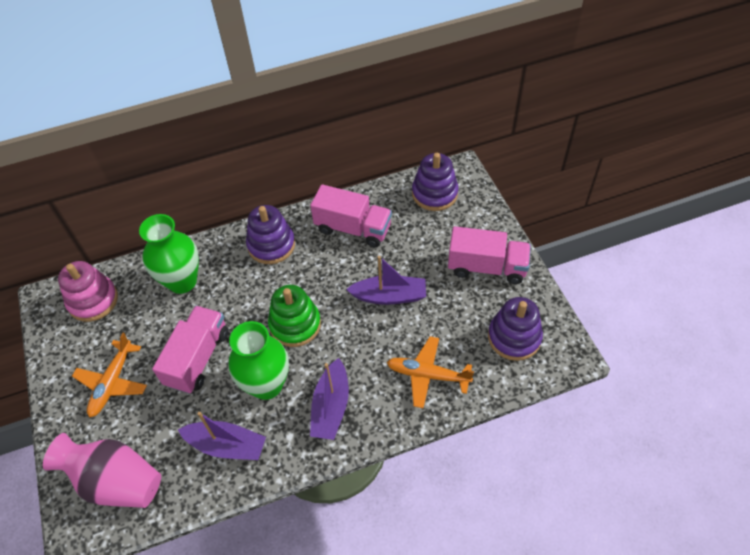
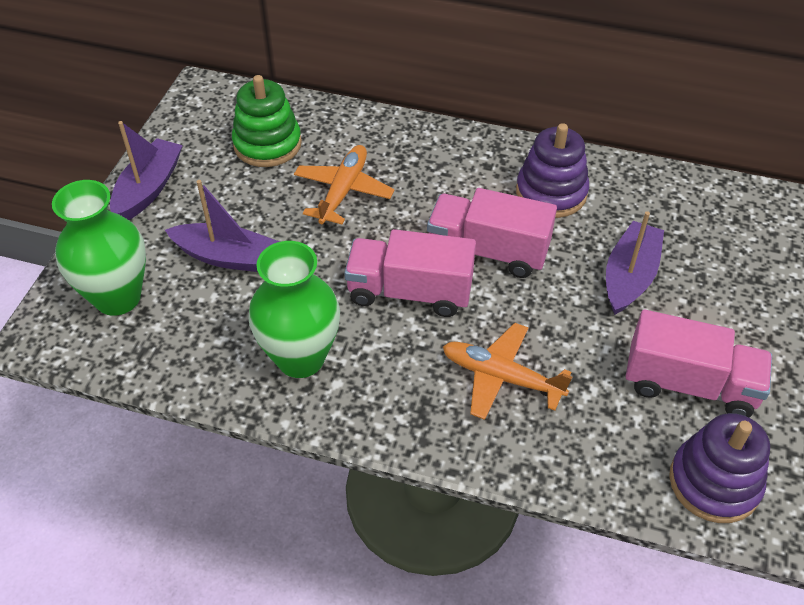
pink stacking toy: [58,261,118,322] = 1 -> none = 0
pink vase: [43,433,161,508] = 1 -> none = 0
purple stacking toy: [246,205,295,264] [412,153,458,211] [488,297,543,361] = 3 -> [516,123,589,218] [669,413,770,523] = 2

